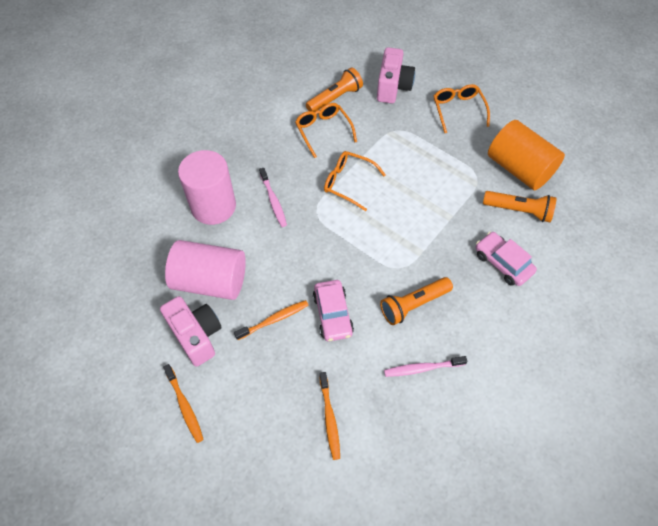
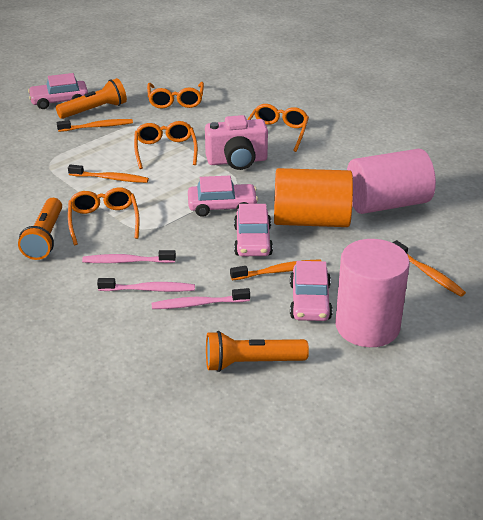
orange glasses: [295,103,357,158] [324,151,386,211] [434,84,490,133] = 3 -> [68,188,140,245] [134,121,198,169] [147,82,204,108] [247,104,309,152] = 4
orange toothbrush: [163,364,204,443] [234,300,308,340] [319,372,340,460] = 3 -> [57,119,133,132] [68,164,149,183] [230,259,321,280] [392,240,466,297] = 4
pink camera: [160,296,222,367] [377,47,415,103] = 2 -> [205,115,268,170] = 1
pink car: [313,280,354,342] [476,232,537,286] = 2 -> [28,73,88,109] [188,175,258,217] [234,204,273,256] [290,261,333,321] = 4
pink toothbrush: [259,168,287,227] [384,356,467,377] = 2 -> [82,250,176,263] [97,278,195,292] [151,288,250,309] = 3

